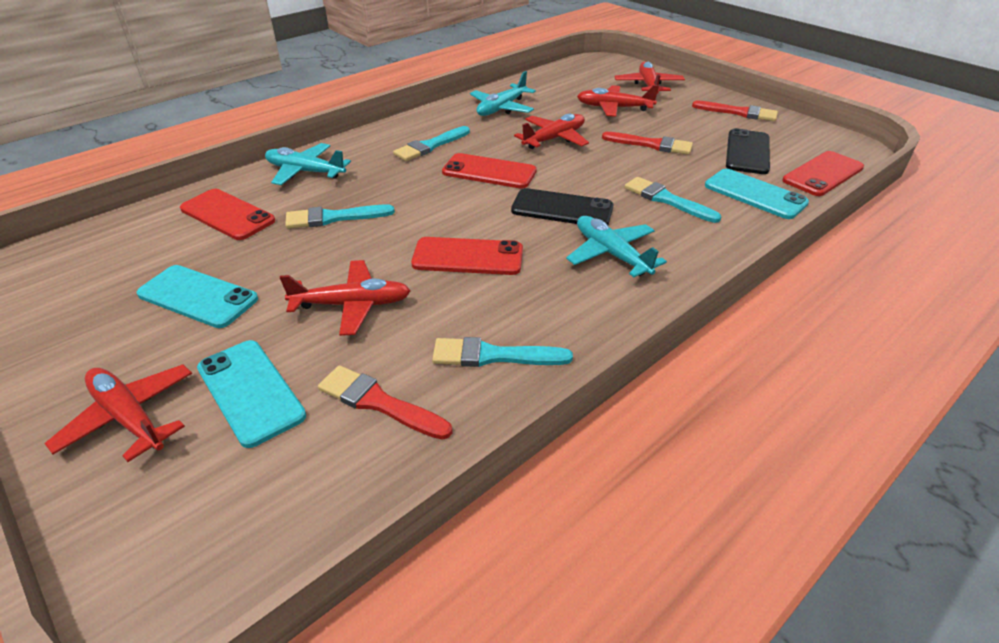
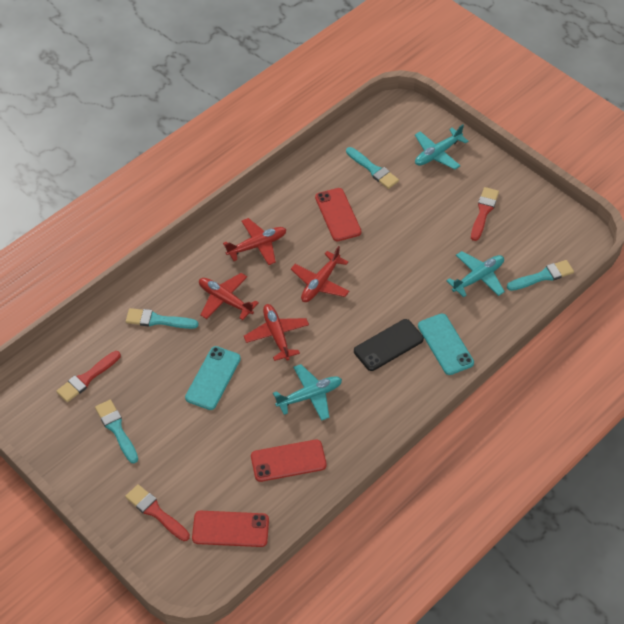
black phone: [511,188,613,225] [726,128,770,174] = 2 -> [354,319,424,371] = 1
red phone: [180,189,275,240] [411,237,523,275] [442,153,537,189] [782,151,864,196] = 4 -> [192,511,269,547] [251,440,327,482] [315,188,362,241] = 3
red plane: [44,364,192,462] [279,260,411,336] [514,114,589,149] [577,85,659,117] [614,61,685,94] = 5 -> [199,273,259,320] [223,218,287,265] [244,304,309,361] [291,246,349,302] = 4
turquoise phone: [137,265,258,328] [197,340,306,448] [705,169,809,219] = 3 -> [185,346,241,410] [418,314,474,375] = 2

